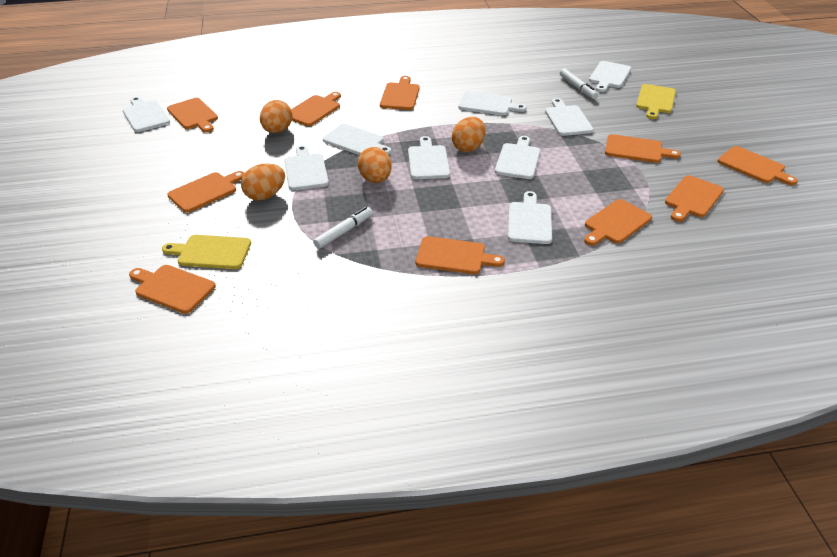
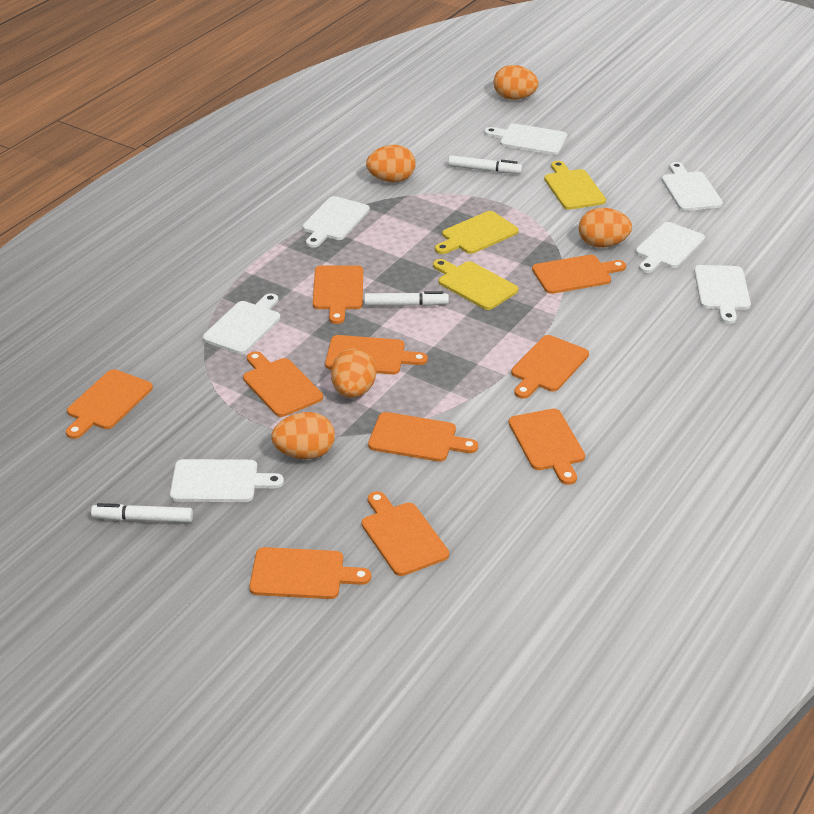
orange egg: [241,163,285,201] [260,100,292,133] [358,147,392,183] [452,117,486,152] = 4 -> [271,412,335,459] [331,348,376,398] [366,145,416,182] [493,65,538,100] [578,208,632,248] = 5
white cutting board: [123,96,170,132] [284,145,329,190] [323,124,391,155] [408,136,450,179] [458,91,527,115] [495,136,540,179] [508,191,552,244] [545,98,594,136] [589,61,631,92] = 9 -> [170,459,284,502] [203,293,281,354] [302,196,370,248] [484,123,567,155] [636,222,705,273] [662,162,723,211] [694,265,751,324] = 7
white marker: [313,207,373,249] [560,69,598,99] = 2 -> [91,503,193,523] [364,291,449,306] [448,155,522,174] = 3
yellow cutting board: [162,235,251,269] [636,84,676,119] = 2 -> [433,259,518,310] [435,211,519,254] [544,161,606,210] = 3

